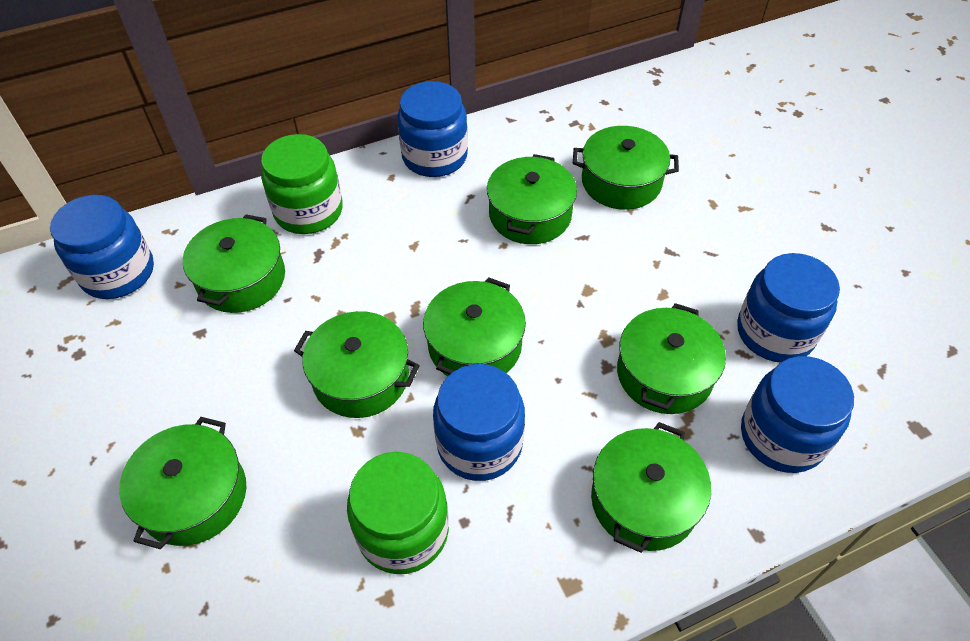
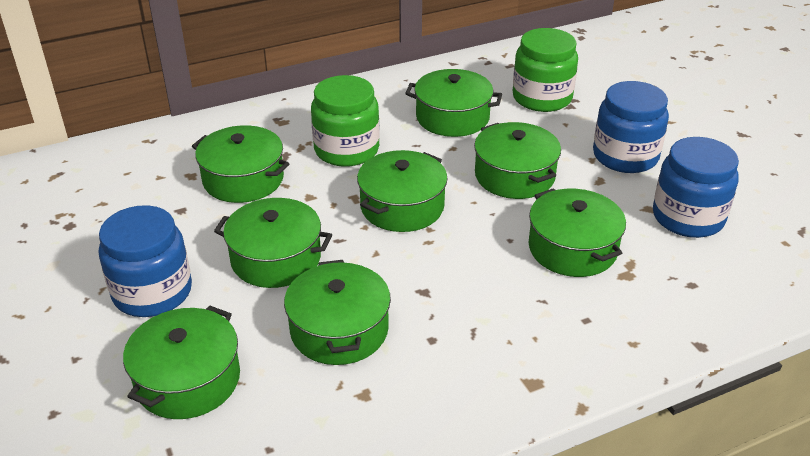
blue jar: [50,195,154,299] [397,81,468,177] [433,364,525,481] [737,253,840,362] [741,356,854,473] = 5 -> [99,205,192,317] [593,81,669,173] [653,137,739,238] = 3

